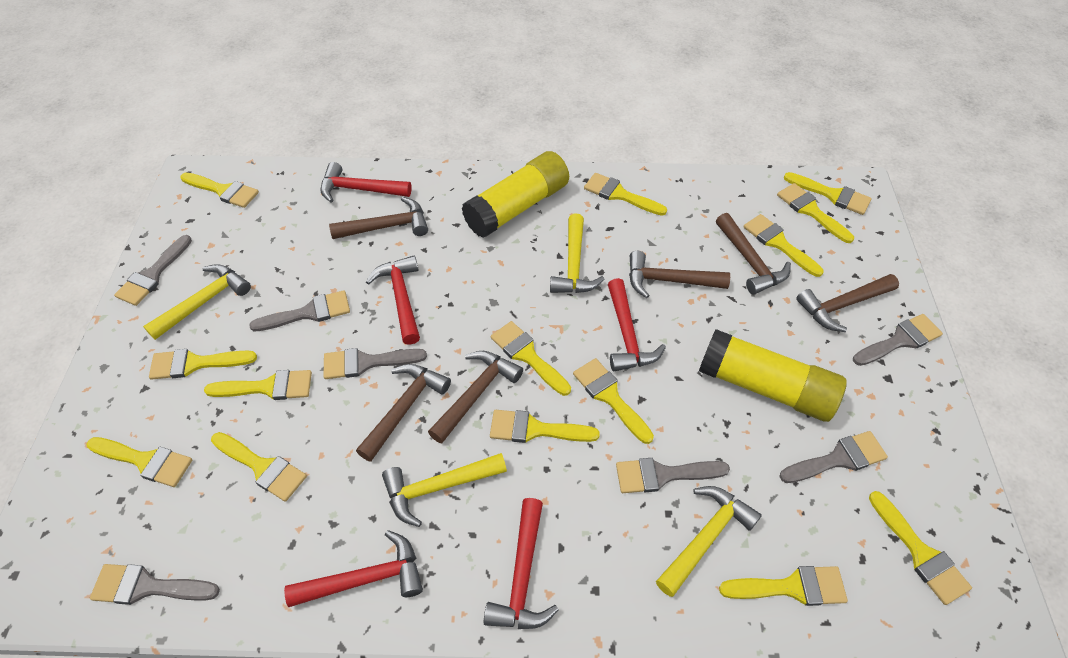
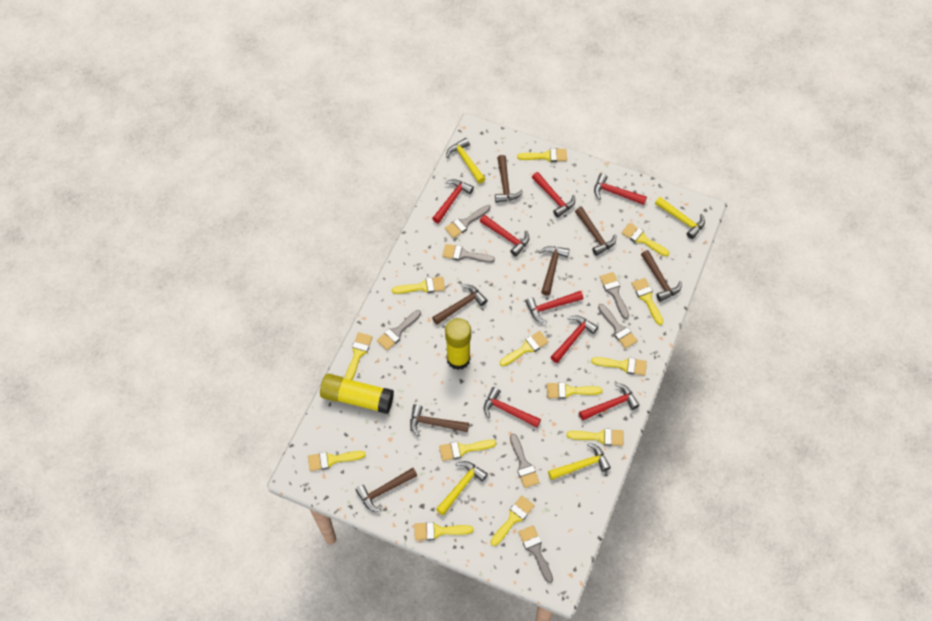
brown hammer: [329,197,428,239] [356,364,451,462] [428,351,523,443] [629,251,730,298] [716,213,791,295] [796,274,899,332] = 6 -> [356,468,417,512] [410,404,469,436] [432,284,488,325] [495,155,523,203] [539,246,570,296] [575,207,616,256] [641,250,682,302] = 7
red hammer: [284,530,423,607] [321,162,412,203] [366,255,420,345] [484,498,559,629] [608,278,666,371] = 5 -> [432,179,474,223] [480,215,529,257] [484,387,541,427] [525,291,583,323] [532,172,575,218] [551,316,598,363] [579,383,640,420] [594,173,647,205] = 8
yellow brush: [87,437,192,487] [149,349,257,380] [180,172,259,208] [204,370,312,400] [211,432,307,502] [490,410,600,443] [491,321,571,396] [573,358,654,444] [584,173,667,216] [719,566,848,606] [743,214,824,277] [777,183,854,243] [784,172,872,215] [869,491,972,605] = 14 -> [308,451,366,471] [345,332,373,380] [392,276,445,294] [414,522,473,540] [439,440,496,461] [491,496,535,546] [500,331,549,366] [517,148,567,162] [547,382,603,399] [567,428,623,446] [591,357,647,375] [621,223,669,256] [632,278,663,325] = 13

